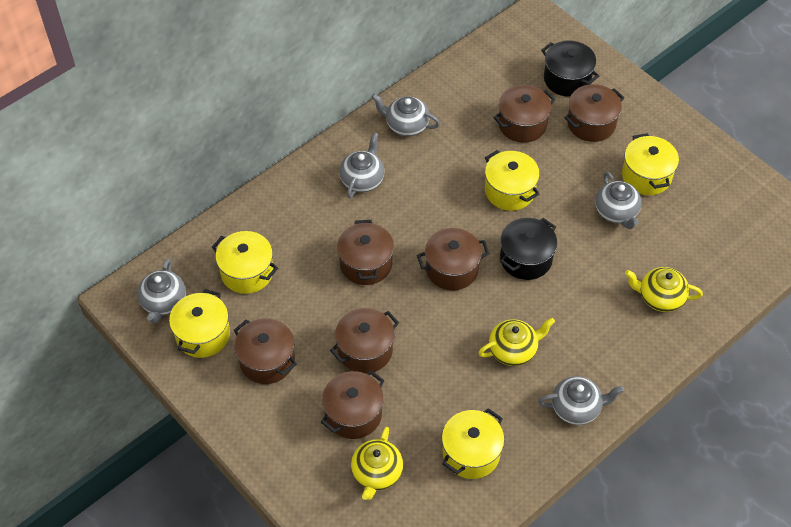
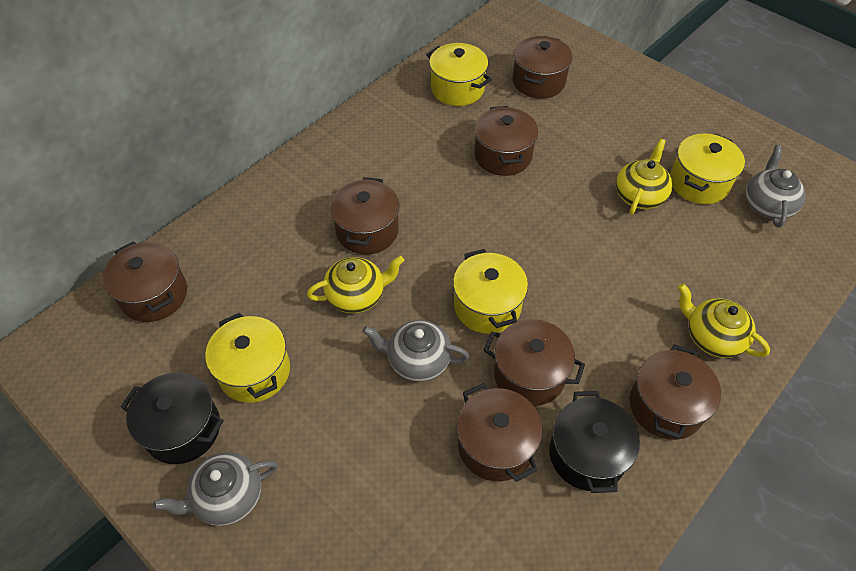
grey teapot: [137,259,186,323] [339,132,384,198] [372,93,440,136] [538,376,624,425] [595,171,642,229] = 5 -> [153,452,278,526] [363,320,469,382] [746,145,806,228] = 3
yellow pot: [169,289,230,358] [211,231,278,294] [442,408,504,479] [485,150,540,211] [622,133,679,195] = 5 -> [205,313,290,403] [426,43,492,106] [453,249,528,334] [670,133,745,204] = 4

